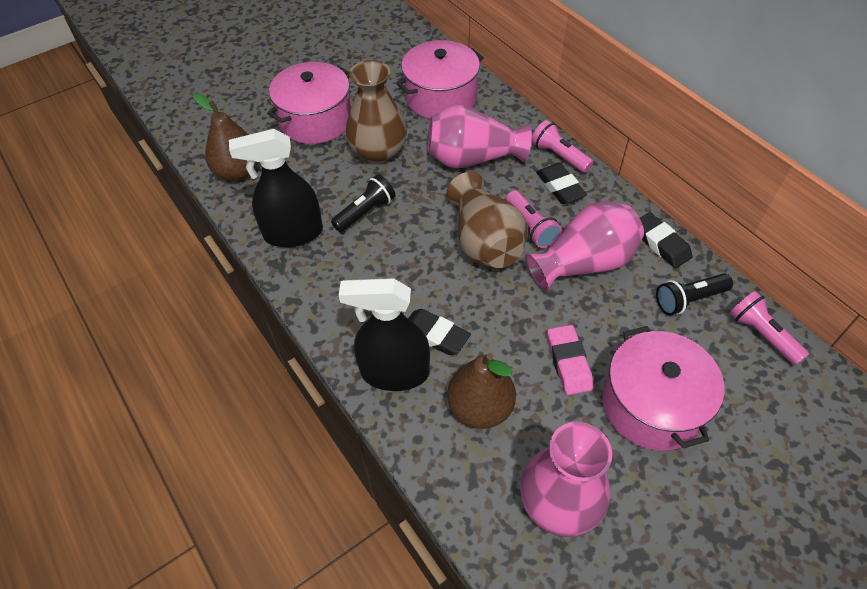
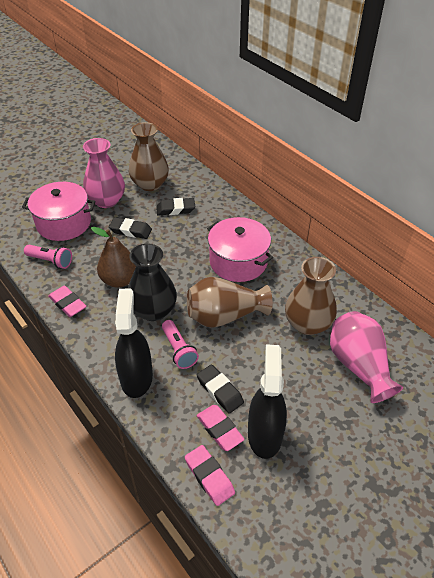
black flashlight: [331,175,396,232] [656,273,733,315] = 2 -> none = 0
black vase: none = 0 -> [128,244,177,321] = 1
brown pear: [193,93,258,181] [447,353,516,429] = 2 -> [91,227,136,288] = 1
brown vase: [346,60,407,164] [447,172,527,268] = 2 -> [129,122,169,191] [187,277,272,328] [285,257,337,335] = 3
pink eraser: [547,325,593,395] = 1 -> [48,286,86,317] [185,445,235,506] [197,405,244,451] = 3
pink flashlight: [506,190,562,248] [531,120,593,173] [730,291,809,365] = 3 -> [24,245,72,269] [162,320,199,369] = 2
pink pot: [267,62,351,144] [396,40,484,119] [602,326,725,451] = 3 -> [22,182,95,241] [207,217,273,282] = 2
pink vase: [427,105,532,168] [520,422,612,537] [525,202,644,292] = 3 -> [83,138,125,208] [330,311,403,403] = 2

